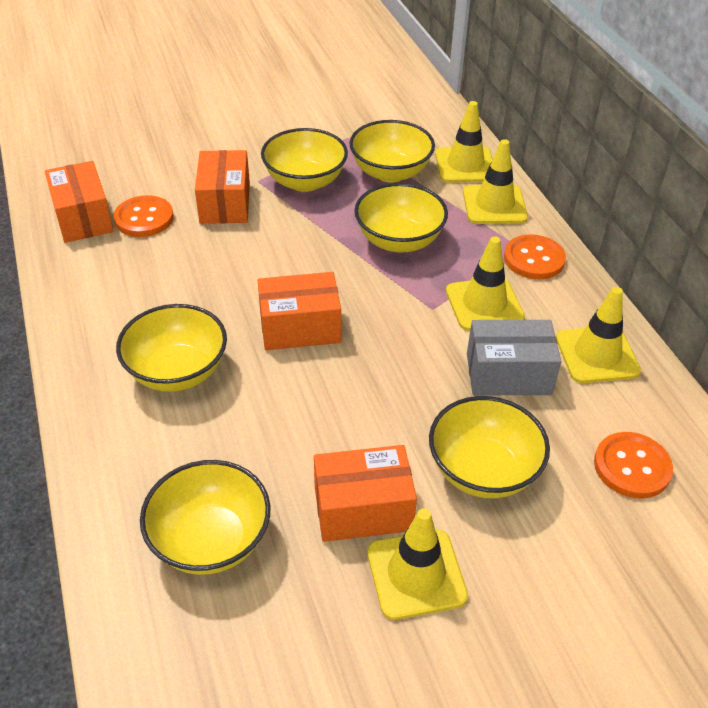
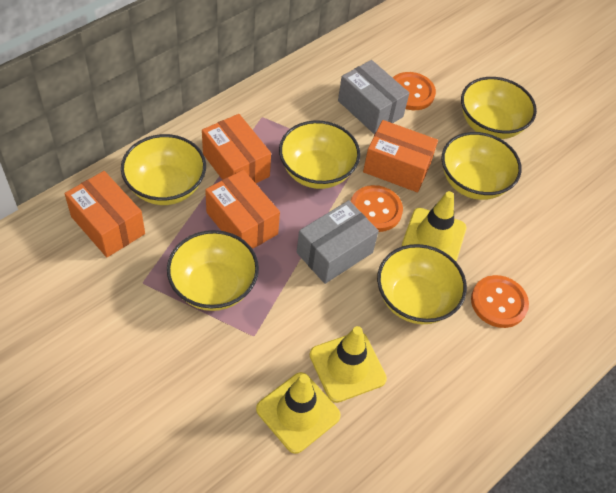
grey box: [467,320,561,395] = 1 -> [297,200,379,284] [338,60,409,134] = 2
yellow traffic cone: [367,508,468,620] [435,101,493,183] [446,236,525,331] [463,139,528,224] [556,287,641,383] = 5 -> [256,372,341,454] [309,326,387,403] [402,191,466,261] = 3

